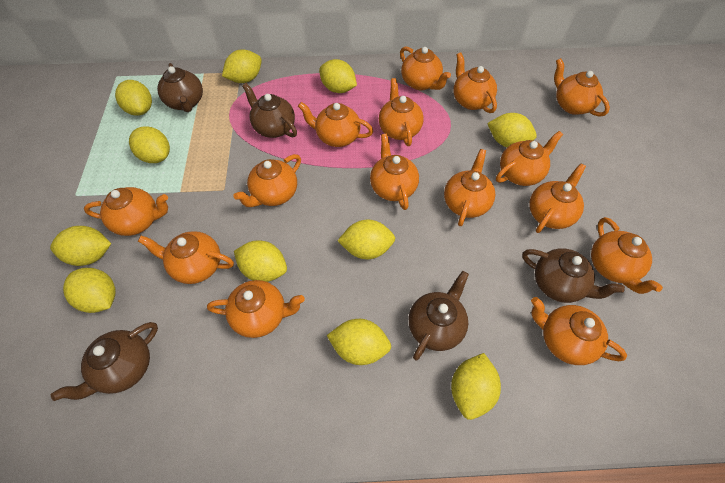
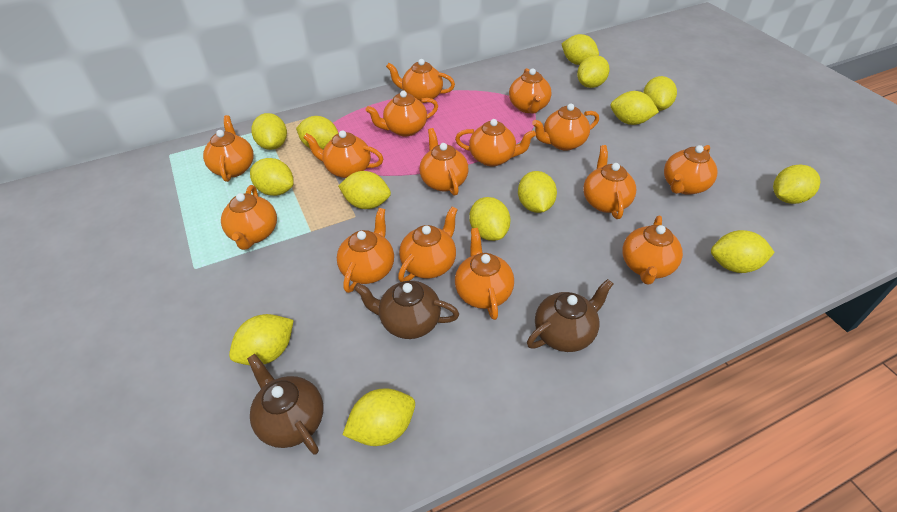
brown teapot: [51,322,158,401] [157,63,203,112] [242,83,297,138] [409,271,469,360] [522,249,625,303] = 5 -> [247,354,323,455] [354,281,459,339] [527,279,613,352] = 3
yellow lemon: [50,226,111,266] [63,268,116,313] [115,80,152,116] [129,126,170,163] [222,49,262,83] [234,241,287,282] [319,59,357,93] [327,319,391,365] [337,220,395,259] [451,353,501,420] [487,113,537,147] = 11 -> [229,314,294,365] [250,158,294,196] [251,113,287,150] [296,116,338,150] [338,171,391,209] [343,388,415,446] [469,197,511,241] [518,171,557,213] [562,34,599,65] [577,55,610,88] [610,91,659,125] [643,76,677,111] [711,230,775,273] [773,164,820,204] = 14

